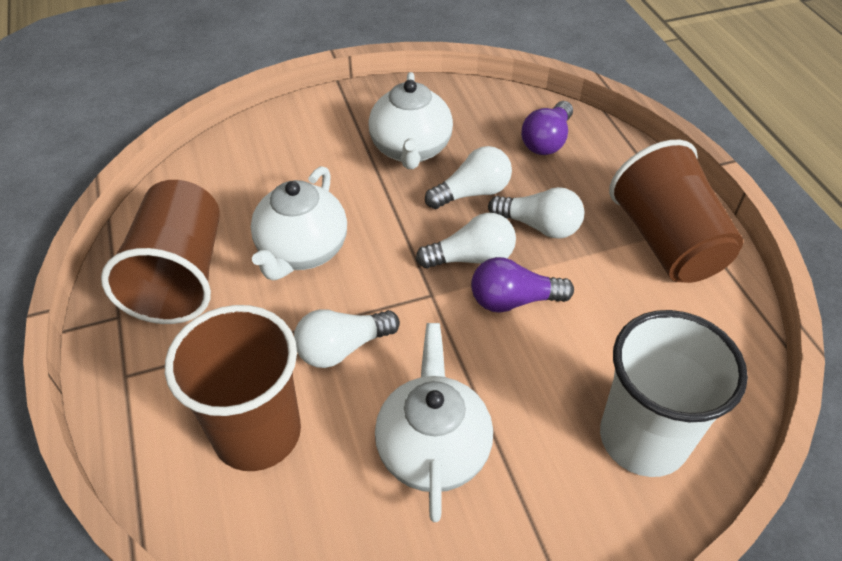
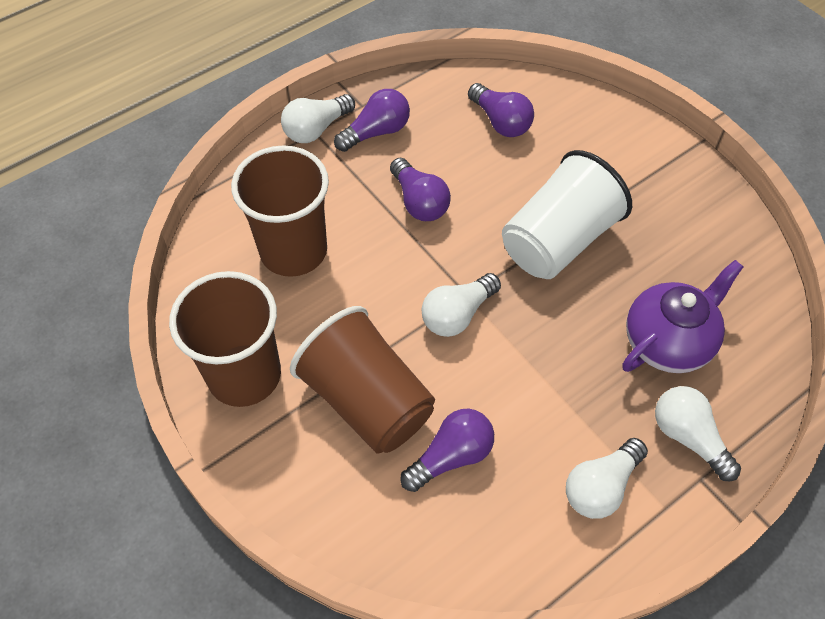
purple light bulb: [471,257,574,313] [521,101,573,155] = 2 -> [334,89,410,152] [390,158,451,221] [401,409,494,492] [468,83,534,137] = 4
purple teapot: none = 0 -> [622,260,744,373] = 1
white teapot: [251,166,347,280] [368,72,453,169] [375,323,493,522] = 3 -> none = 0

